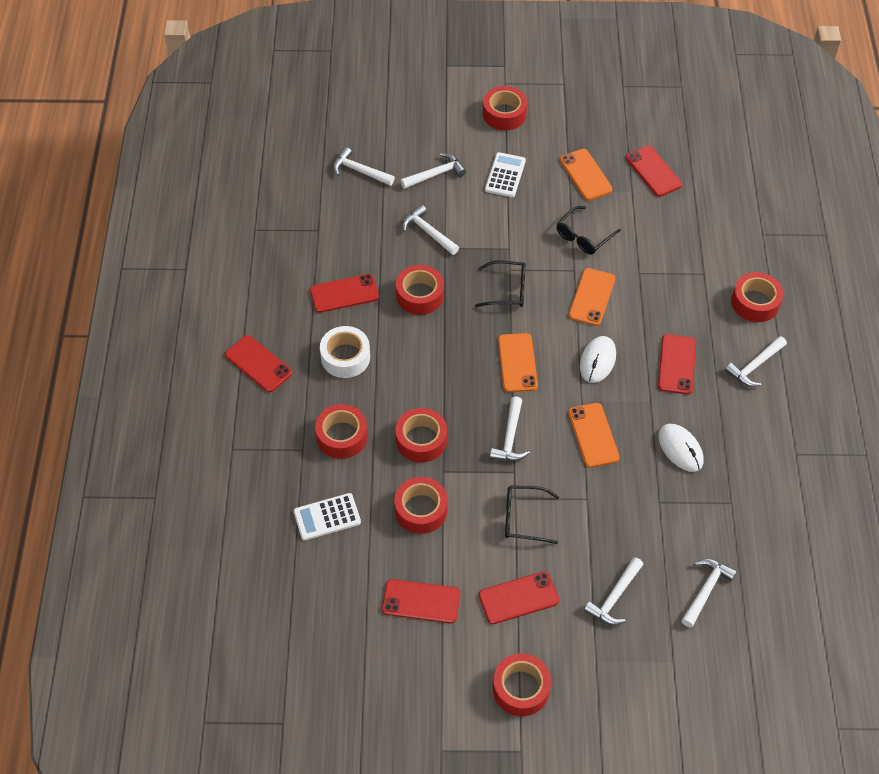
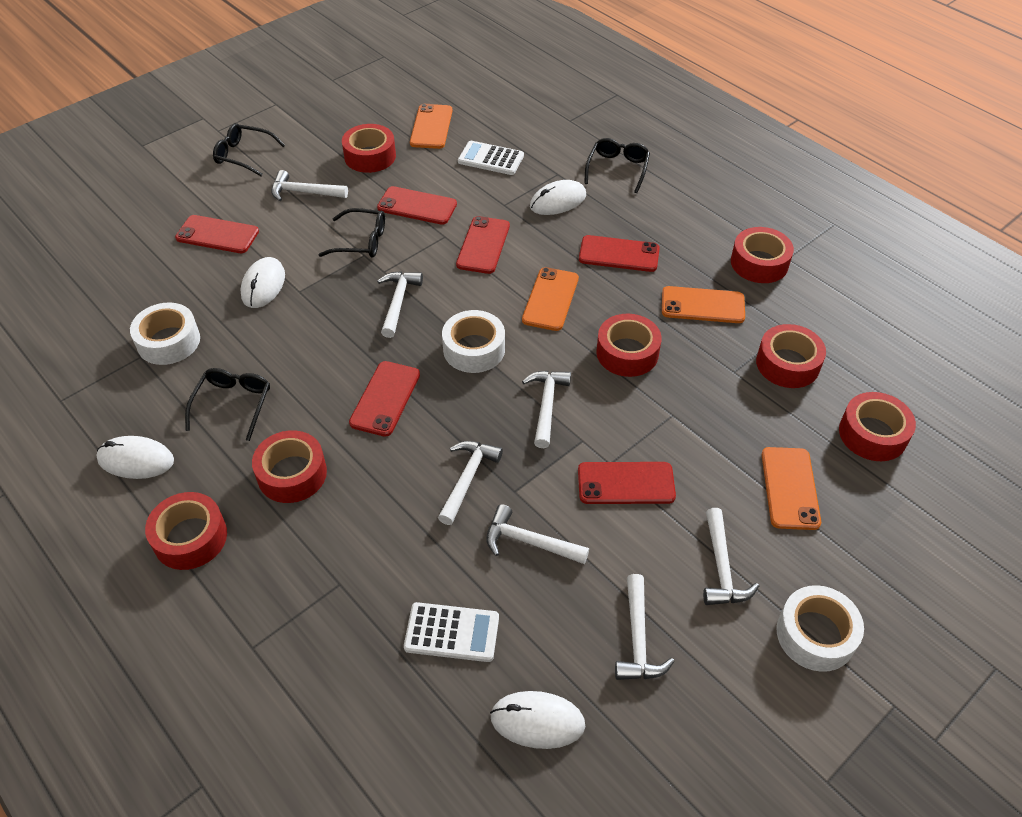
black glasses: [475,260,526,307] [505,485,559,544] [556,206,621,254] = 3 -> [185,368,270,441] [213,123,285,176] [319,208,385,258] [584,138,650,193] = 4
white mouse: [580,336,616,383] [658,424,704,472] = 2 -> [96,436,174,479] [241,257,285,308] [490,691,585,749] [530,180,586,215] = 4
white tape: [320,326,370,378] = 1 -> [130,303,200,365] [442,310,505,373] [777,585,864,672] = 3

